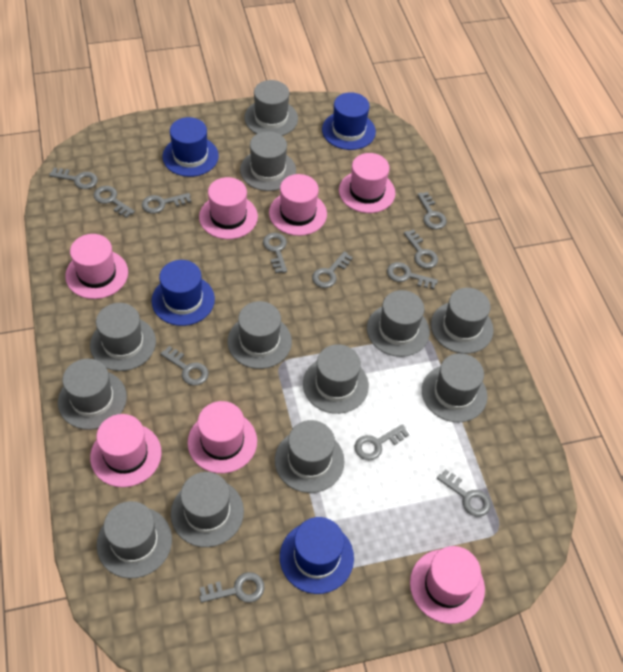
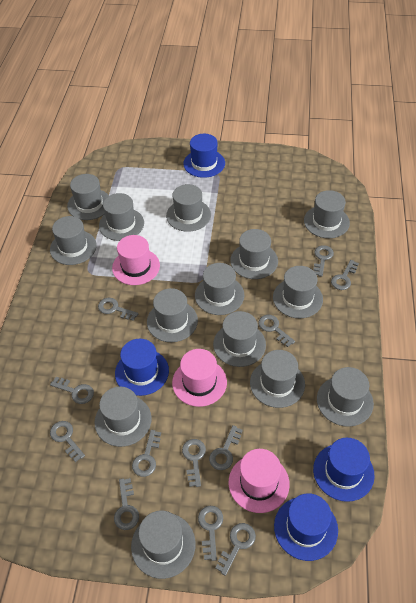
grey hat: [58,359,127,430] [90,303,156,371] [97,501,172,578] [171,472,244,547] [227,301,292,369] [240,131,296,191] [244,80,298,136] [275,420,344,493] [303,344,369,414] [367,290,430,357] [422,353,487,422] [431,288,494,354] = 12 -> [50,216,97,265] [67,174,109,220] [94,387,152,447] [99,193,144,241] [131,510,196,579] [147,288,198,342] [166,184,211,232] [195,263,244,315] [213,311,266,367] [230,229,278,279] [250,350,305,408] [273,266,323,318] [304,190,350,238] [317,367,374,427] = 14
pink hat: [65,234,128,299] [90,414,162,487] [188,401,257,473] [199,177,258,239] [269,174,327,236] [339,153,395,213] [410,546,485,624] = 7 -> [112,235,160,285] [172,349,227,407] [229,449,290,513] = 3

